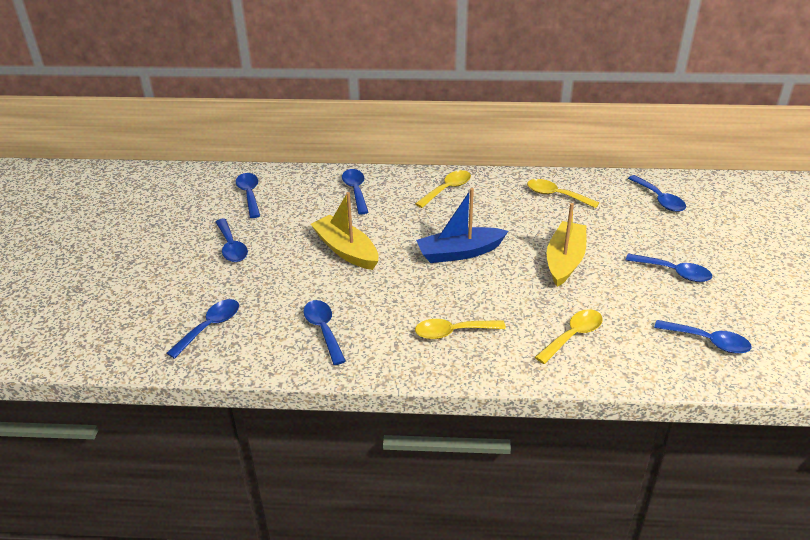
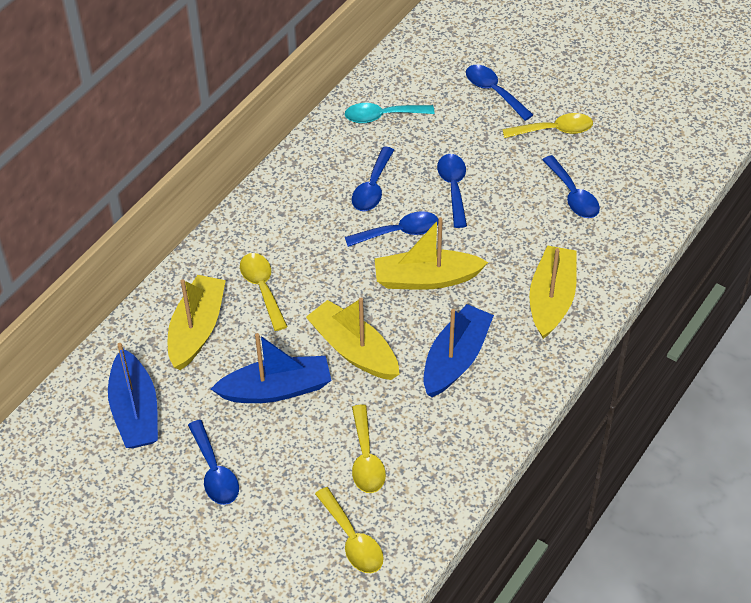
blue boat: [416,188,508,263] = 1 -> [108,343,158,448] [211,333,332,403] [424,304,494,397] = 3
blue spoon: [167,299,239,359] [216,219,248,262] [236,173,260,218] [303,300,346,365] [342,169,368,214] [626,253,712,282] [628,175,686,212] [654,320,752,354] = 8 -> [188,420,239,505] [345,211,438,247] [352,147,394,211] [437,154,467,228] [466,65,533,121] [542,155,600,218] = 6
turquoise spoon: none = 0 -> [345,103,434,123] = 1
yellow boat: [311,192,378,270] [547,203,586,287] = 2 -> [168,275,226,370] [306,298,400,380] [375,217,488,290] [529,245,577,339] = 4

